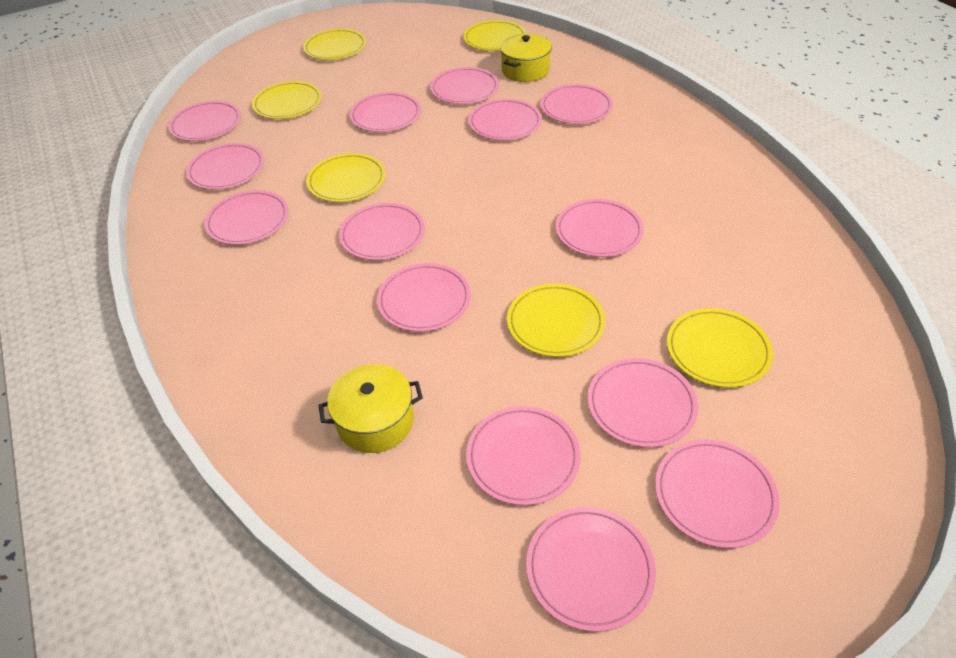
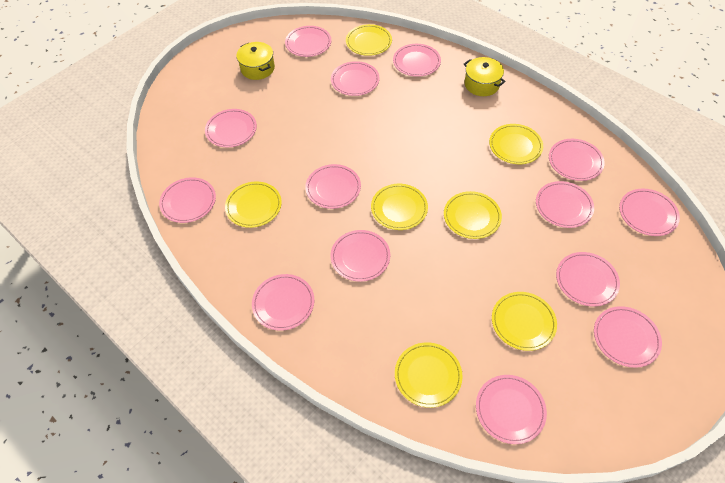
yellow plate: [252,81,322,119] [303,29,366,60] [306,153,386,202] [463,20,526,51] [507,284,605,357] [667,308,773,388] = 6 -> [225,182,282,228] [346,24,392,56] [371,184,428,230] [395,343,463,408] [444,191,502,239] [489,124,543,164] [492,292,557,351] = 7

